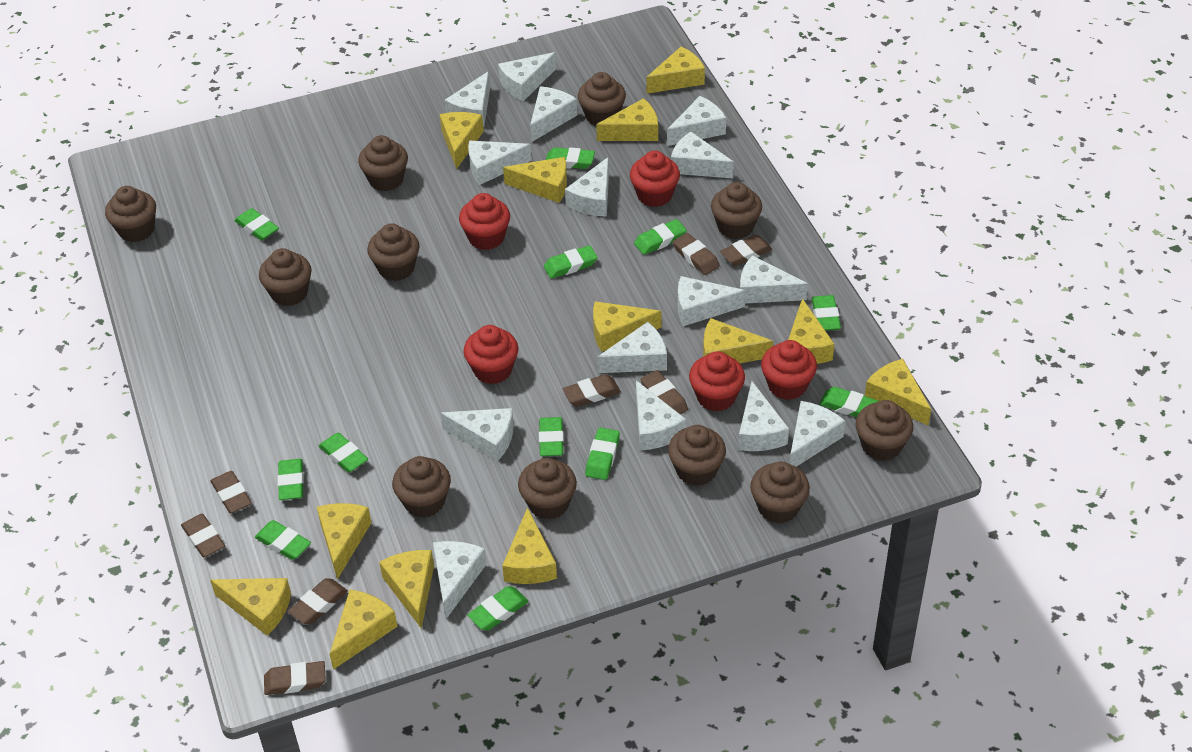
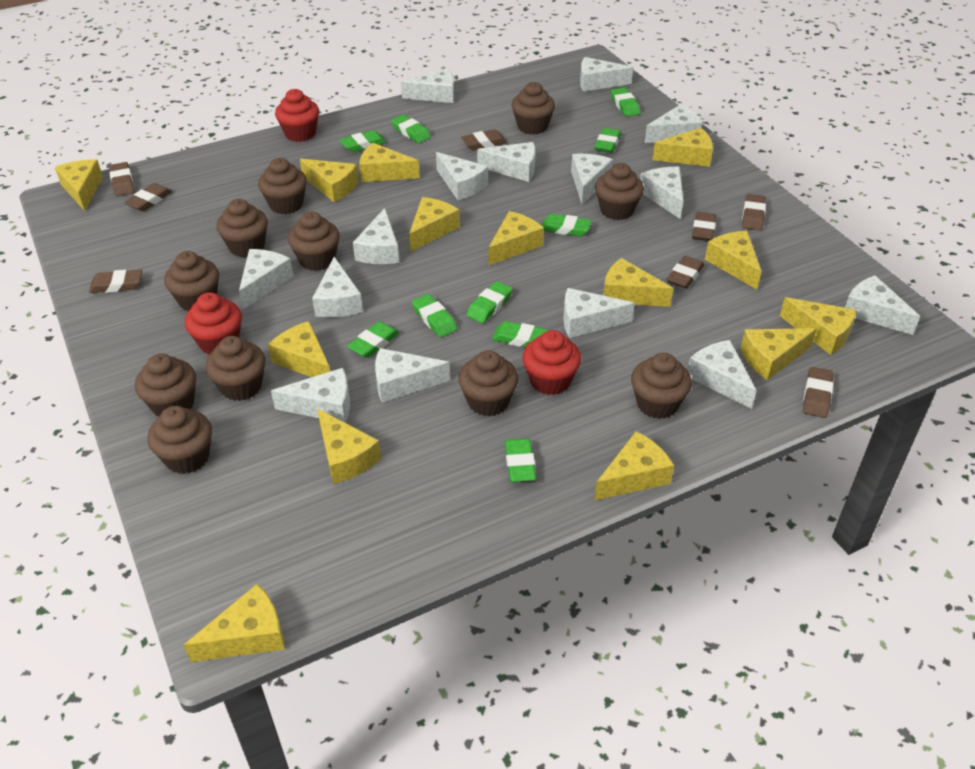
green eraser: [234,208,279,241] [255,520,311,560] [278,459,304,500] [319,433,368,472] [467,586,529,631] [539,417,564,456] [544,245,598,279] [546,148,595,169] [585,428,620,480] [634,219,687,255] [812,295,841,331] [819,387,879,417] = 12 -> [340,130,386,152] [347,321,400,358] [391,115,431,143] [412,294,457,337] [467,281,513,323] [492,321,549,347] [505,439,536,482] [542,214,592,237] [595,128,621,153] [611,88,640,117] = 10
red cupcake: [459,193,510,250] [464,325,519,384] [630,150,680,207] [689,351,745,412] [761,340,817,400] = 5 -> [185,292,242,354] [275,89,319,142] [522,330,581,395] = 3
yellow cheese: [210,578,291,636] [317,503,371,580] [329,589,397,670] [379,550,434,629] [440,112,484,169] [502,507,557,584] [503,157,567,203] [593,301,661,352] [596,98,658,141] [646,46,705,94] [703,318,773,363] [788,298,834,364] [865,359,931,426] = 13 -> [55,159,103,211] [184,584,285,662] [268,321,330,377] [300,159,359,202] [317,409,381,484] [359,143,420,182] [409,197,460,252] [488,211,544,265] [594,431,674,500] [603,258,673,307] [652,128,713,167] [705,231,762,289] [741,328,817,380] [780,297,856,355] = 14

